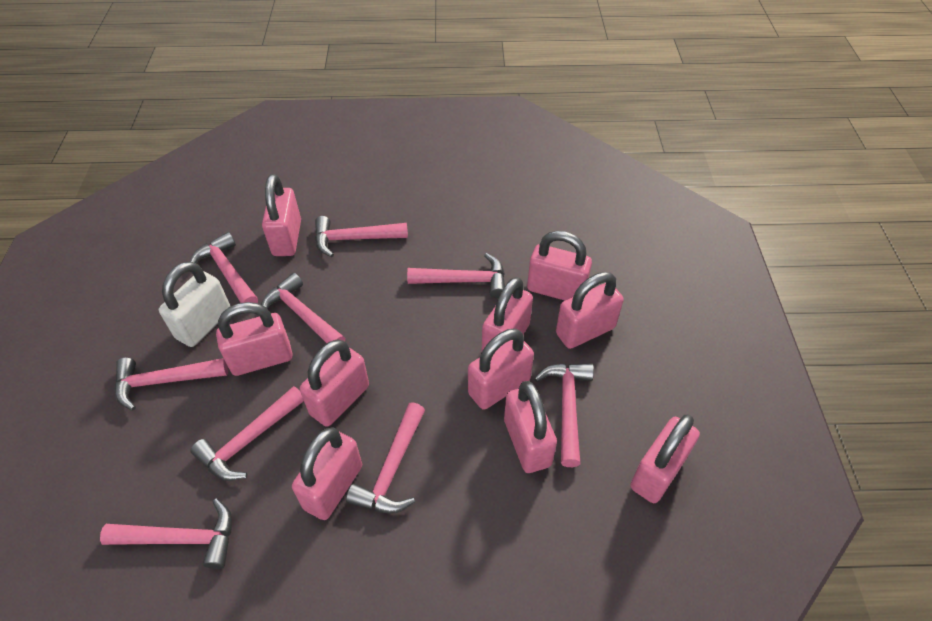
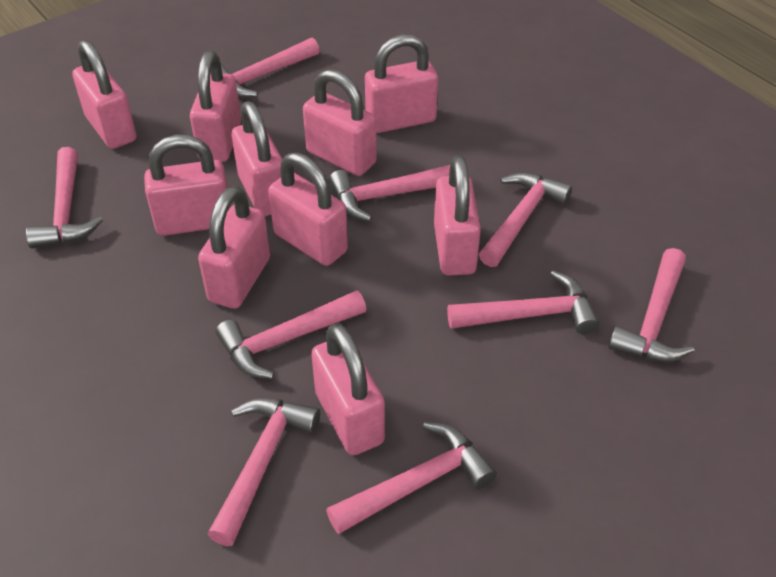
white padlock: [159,261,230,347] = 1 -> none = 0

